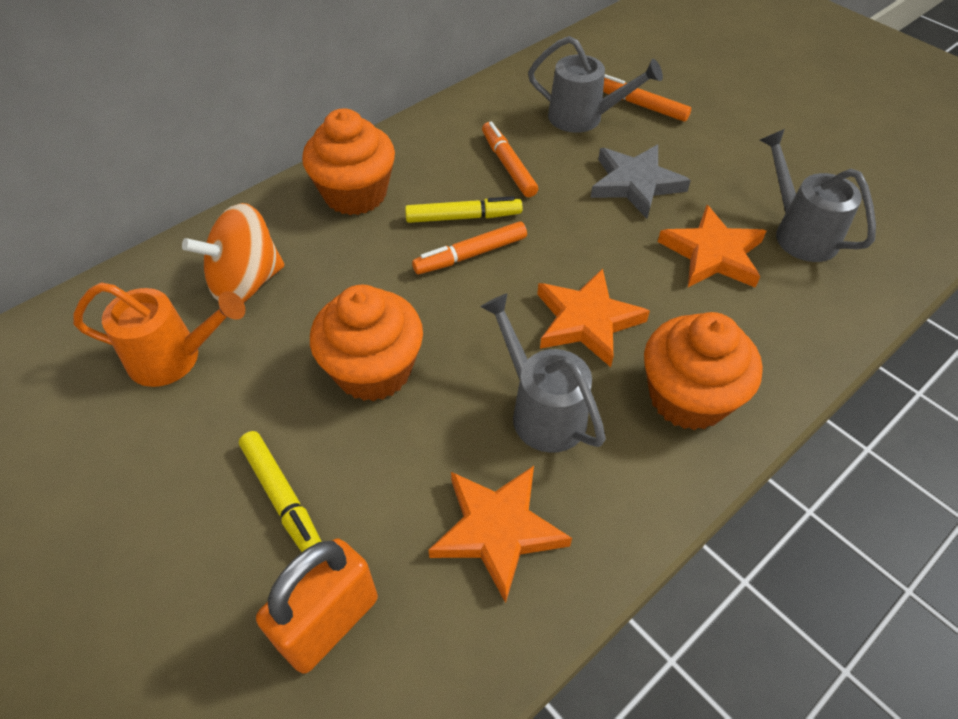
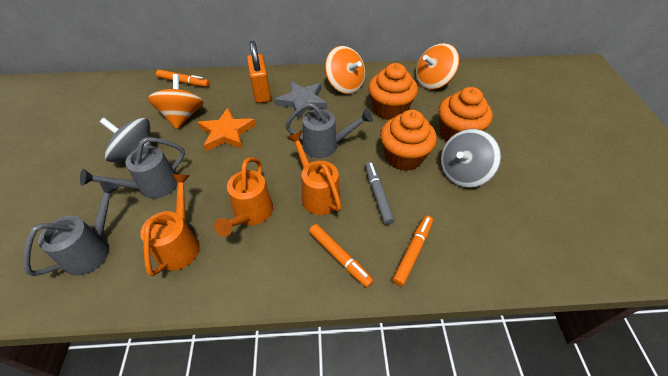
grey marker: none = 0 -> [365,162,395,225] = 1
grey spinning top: none = 0 -> [100,118,152,162] [441,129,501,188] = 2
orange spinning top: [182,203,284,302] = 1 -> [148,74,203,129] [325,46,365,94] [416,43,459,89] = 3
orange star: [428,466,572,603] [537,268,650,367] [658,205,766,288] = 3 -> [198,108,256,151] = 1
orange watering can: [73,282,245,387] = 1 -> [140,174,200,276] [214,157,273,237] [287,132,342,215] = 3
yellow marker: [239,431,322,552] [405,196,522,223] = 2 -> none = 0

